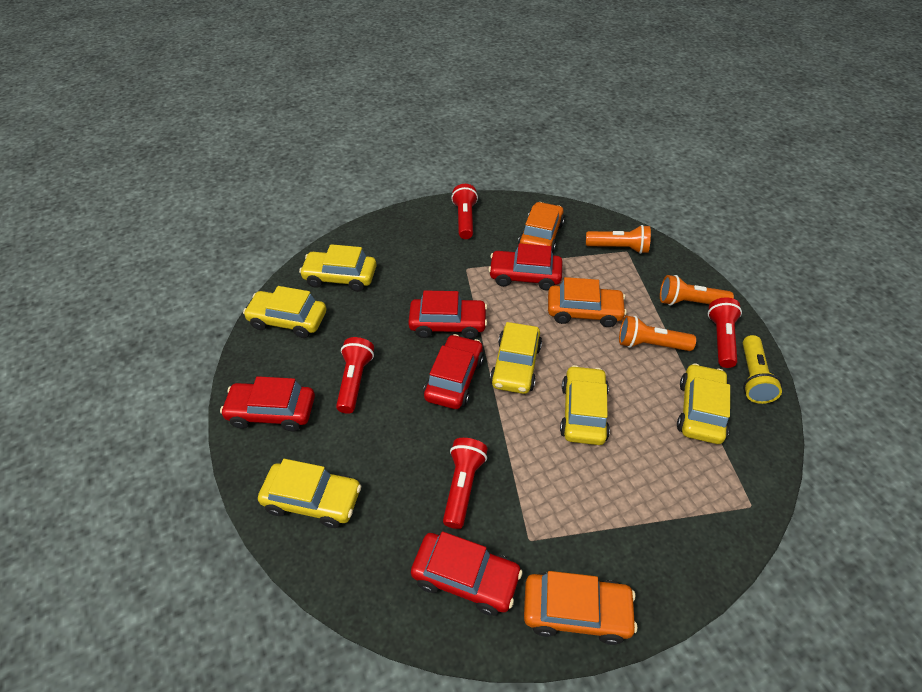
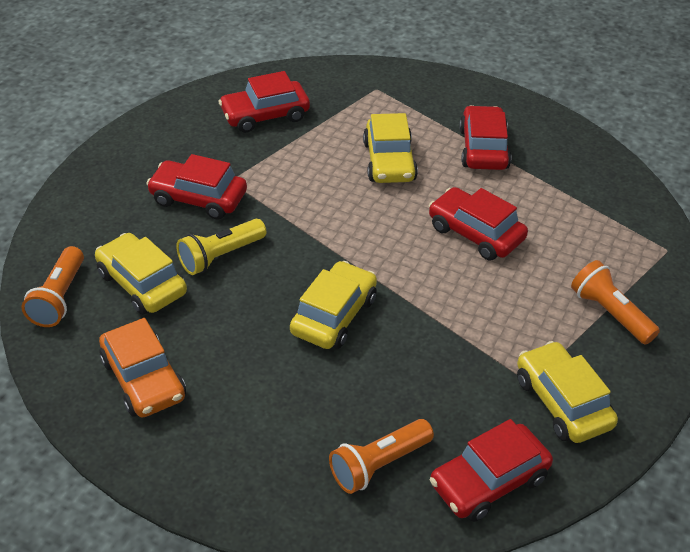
orange car: [518,202,565,253] [524,571,638,645] [548,277,627,327] = 3 -> [99,318,186,418] = 1
red flashlight: [336,337,374,414] [443,438,488,529] [451,184,478,239] [708,297,742,368] = 4 -> none = 0
yellow car: [243,286,327,338] [258,459,361,528] [299,244,377,292] [490,322,542,394] [560,365,610,445] [677,363,730,444] = 6 -> [95,233,187,315] [290,261,377,349] [363,113,418,183] [517,341,618,443] = 4

